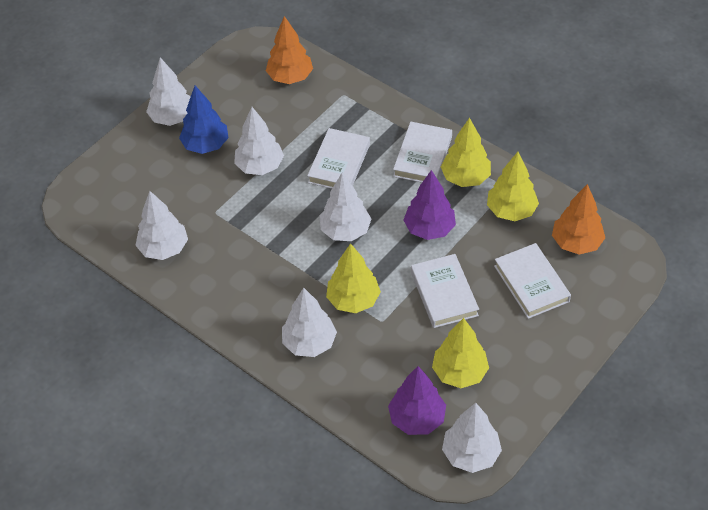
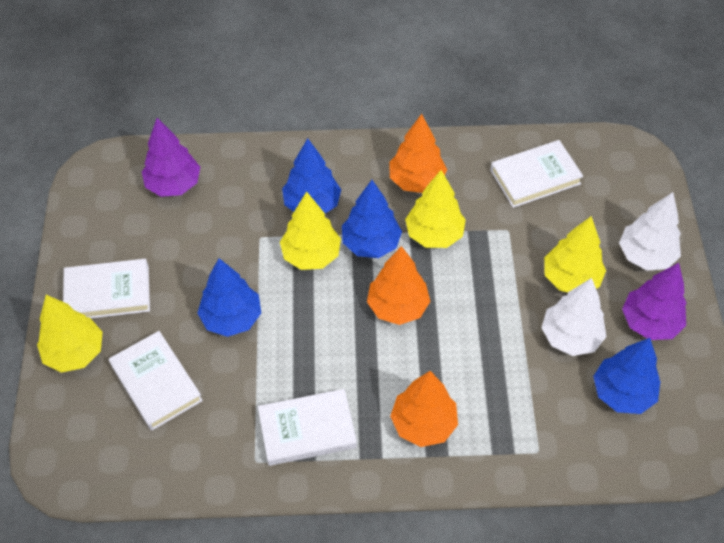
blue tree: [179,85,228,154] = 1 -> [197,258,261,337] [282,138,341,214] [342,180,402,258] [593,338,660,414] = 4
orange tree: [266,16,313,84] [552,184,605,255] = 2 -> [367,246,430,325] [389,114,447,193] [390,371,458,447] = 3
white tree: [135,191,188,260] [146,57,191,126] [234,107,284,175] [282,288,337,357] [320,172,371,241] [442,403,502,473] = 6 -> [541,278,607,356] [619,192,681,271] = 2

